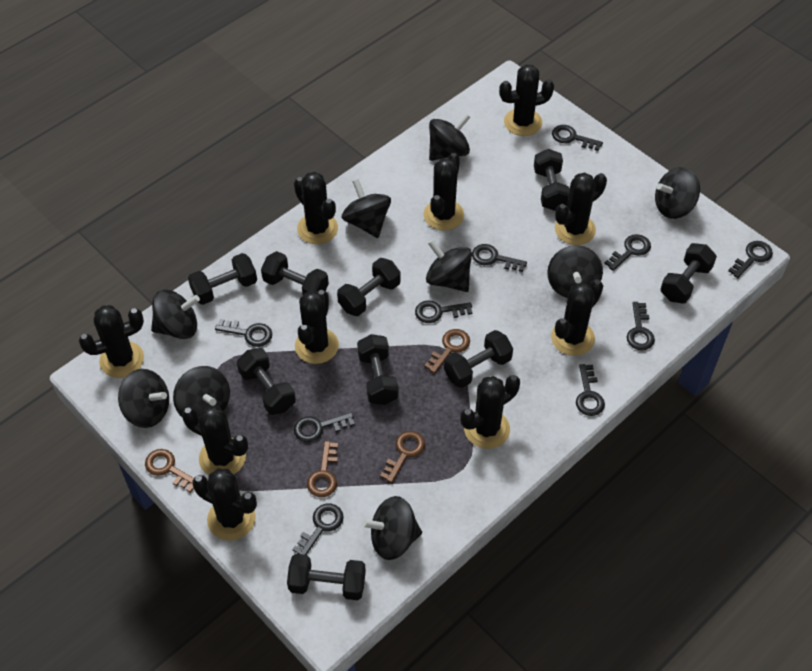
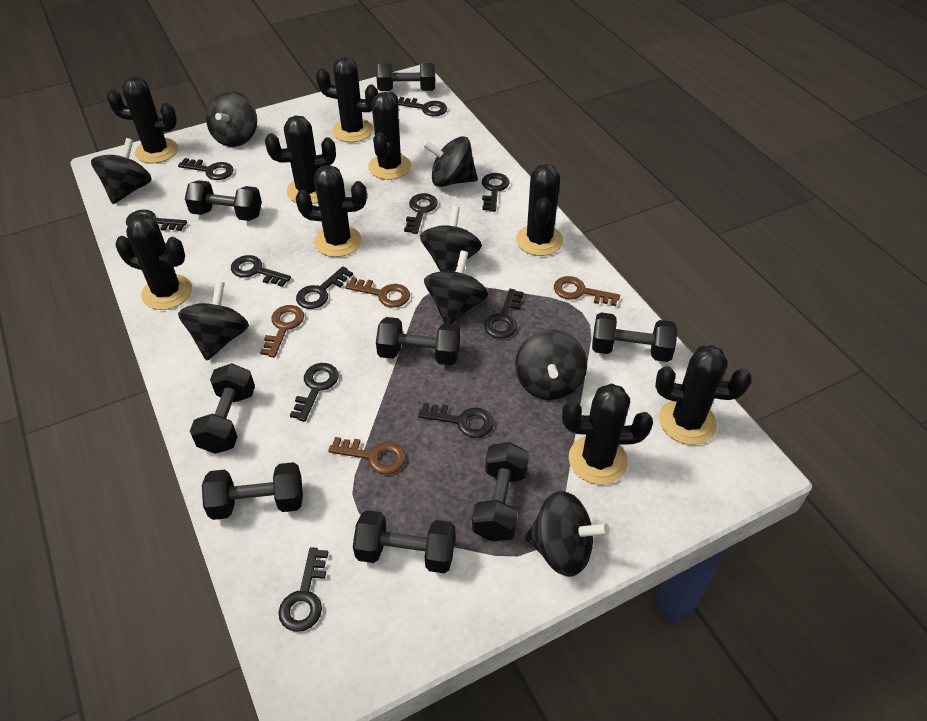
black cactus: [79,305,144,378] [182,406,248,475] [192,468,257,541] [294,172,338,244] [295,290,339,364] [424,153,464,230] [461,375,520,449] [499,65,554,136] [551,279,603,356] [555,173,607,245] = 10 -> [107,77,178,163] [116,215,192,310] [265,115,336,204] [296,165,367,257] [316,57,378,142] [368,92,411,180] [516,164,563,256] [562,383,653,485] [655,345,752,445] = 9
black dumbbell: [188,253,257,305] [237,348,296,415] [261,251,329,295] [287,554,366,600] [337,258,401,316] [357,334,399,405] [444,330,513,388] [534,149,570,211] [660,243,717,303] = 9 -> [185,180,262,221] [190,363,255,454] [202,462,303,520] [353,510,455,573] [376,63,435,91] [376,317,460,365] [472,442,529,541] [592,312,677,362] = 8
black key: [215,319,272,347] [292,504,344,555] [294,412,355,442] [415,300,472,323] [472,244,527,272] [552,125,603,151] [576,364,605,416] [604,234,651,271] [627,302,655,350] [728,241,773,278] = 10 -> [126,210,187,231] [178,158,233,180] [231,255,291,287] [278,547,328,632] [290,363,339,422] [296,266,353,309] [398,97,447,116] [404,193,438,234] [418,403,494,438] [482,173,510,212] [484,289,524,339] = 11
black spinning top: [118,369,169,428] [151,289,200,339] [173,366,230,417] [342,179,391,238] [362,496,422,560] [426,240,472,292] [429,113,470,161] [547,245,603,298] [655,167,700,219] = 9 -> [91,138,152,204] [178,281,249,361] [206,91,257,147] [420,206,482,271] [423,136,478,187] [424,250,488,324] [515,330,587,400] [525,491,610,577] = 8

